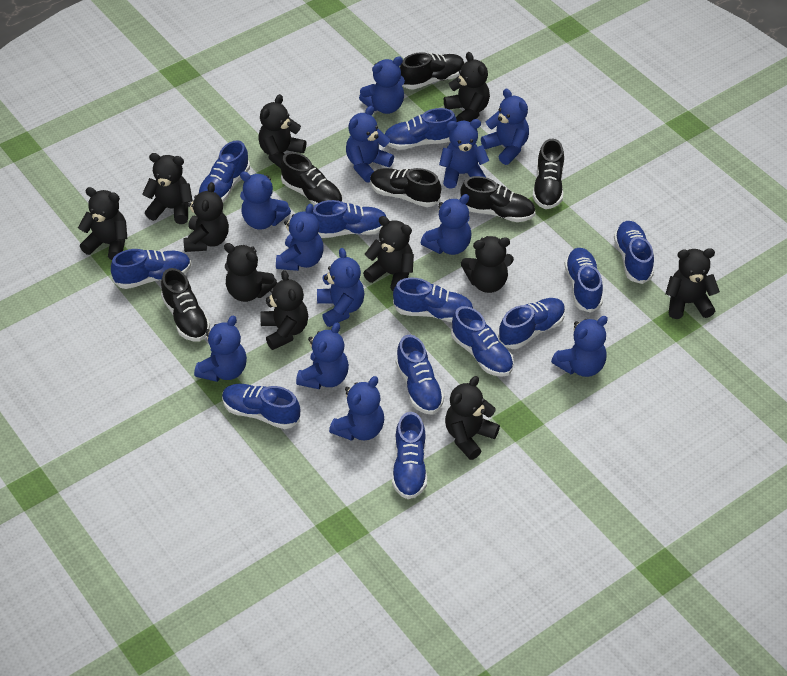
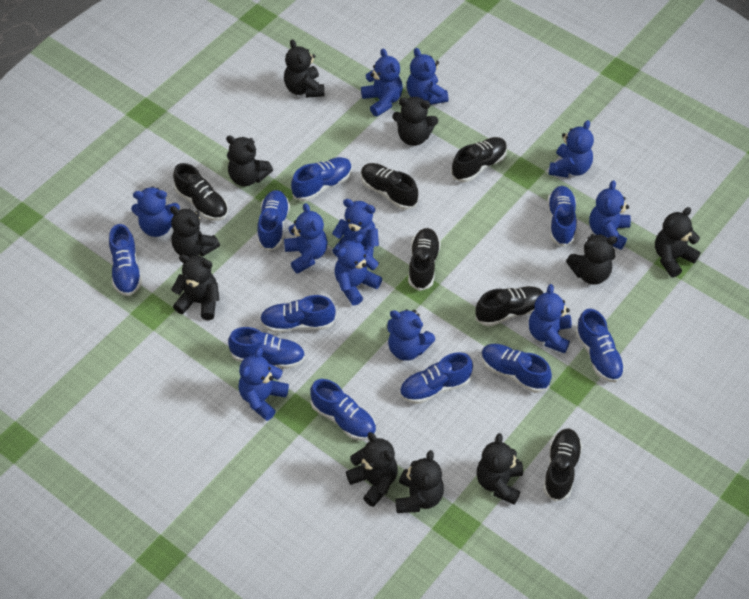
black teddy bear: [78,187,127,260] [142,153,193,224] [183,182,229,252] [224,243,277,302] [258,94,307,168] [260,270,308,350] [363,216,414,291] [444,52,490,122] [445,376,500,460] [461,236,514,293] [665,248,720,319] = 11 -> [170,206,220,257] [171,254,219,320] [226,136,273,186] [284,39,325,98] [346,432,398,507] [393,97,438,146] [396,450,444,513] [477,433,523,505] [566,234,617,285] [655,207,701,278] = 10
blue shoe: [111,249,191,289] [198,140,250,202] [222,384,300,429] [312,200,386,238] [385,108,457,150] [392,412,427,499] [393,278,473,322] [395,335,444,415] [451,306,514,377] [498,298,565,349] [564,248,603,313] [614,221,654,284] = 12 -> [109,224,142,296] [228,327,305,369] [257,190,290,251] [260,295,336,333] [291,157,352,201] [310,379,376,441] [400,352,473,404] [481,344,552,393] [547,186,577,247] [575,308,625,382] = 10
blue teddy bear: [194,316,247,382] [240,172,291,230] [276,204,324,271] [296,323,349,389] [317,248,365,327] [329,376,384,441] [346,106,394,183] [359,56,405,114] [421,194,471,255] [439,119,489,189] [481,89,529,165] [551,316,608,377] = 12 -> [131,186,180,237] [238,347,289,421] [284,203,328,274] [332,199,379,257] [334,234,382,305] [361,49,403,117] [387,309,435,361] [407,48,448,105] [529,284,572,354] [549,120,594,178] [589,180,631,250] = 11

